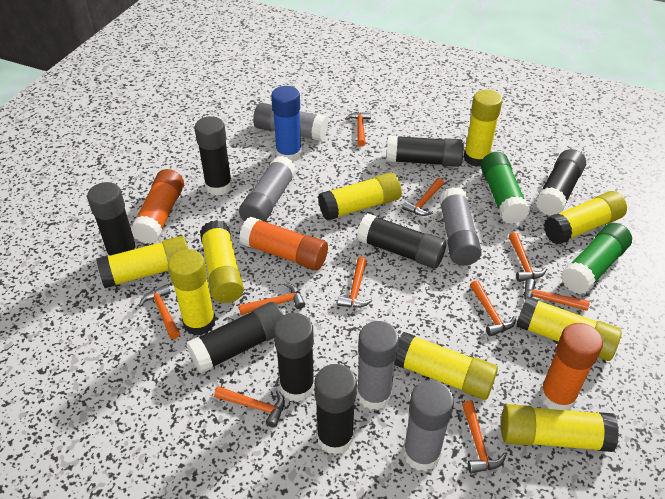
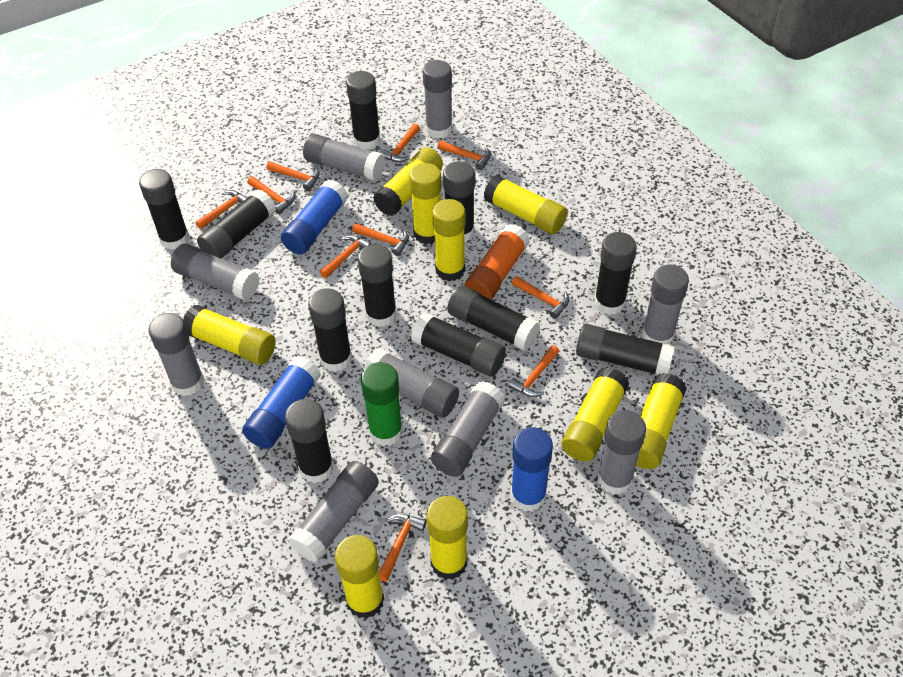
black glue stick: [87,182,137,256] [186,302,283,374] [194,116,232,195] [274,313,315,402] [314,364,357,455] [357,213,446,269] [386,135,464,167] [535,149,586,216] = 8 -> [139,169,189,250] [197,189,276,258] [285,399,334,483] [308,288,352,372] [346,71,380,150] [358,244,397,327] [411,312,506,376] [443,161,475,242] [447,286,540,351] [576,324,675,375] [594,232,636,315] = 11
blue glue stick: [271,86,302,162] = 1 -> [242,356,321,449] [281,180,348,255] [511,427,553,512] = 3
green glue stick: [481,152,530,224] [561,223,632,294] = 2 -> [361,362,403,446] = 1
grey glue stick: [239,156,297,222] [253,103,328,141] [357,321,399,410] [403,380,454,471] [439,187,482,266] = 5 -> [149,313,204,396] [171,244,259,301] [288,461,379,562] [303,134,385,181] [363,348,459,418] [423,60,452,139] [431,381,505,477] [597,410,646,495] [642,265,689,344] = 9
orange glue stick: [131,169,184,244] [239,217,328,270] [539,323,603,411] = 3 -> [465,224,530,300] = 1

